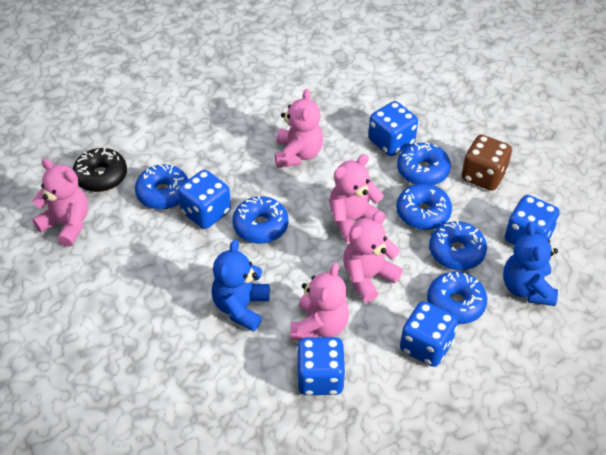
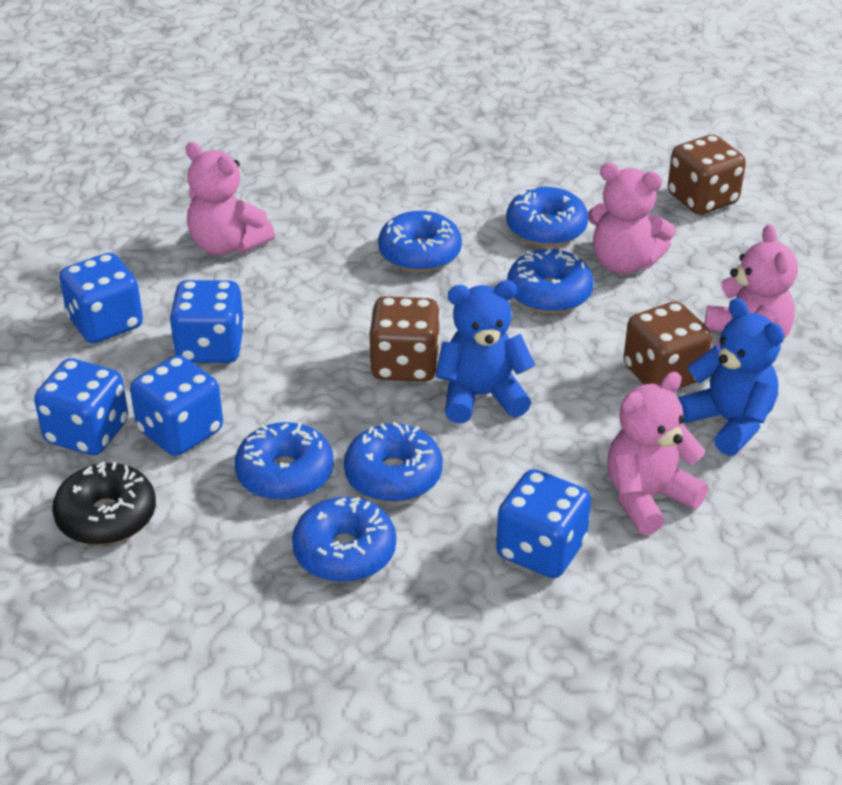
brown dice: [462,135,512,191] = 1 -> [369,296,441,382] [624,301,712,389] [668,135,746,215] = 3
pink teddy bear: [32,159,89,247] [275,89,323,168] [290,263,349,340] [329,154,386,243] [343,211,403,302] = 5 -> [186,142,275,255] [587,163,676,274] [607,372,708,535] [705,224,798,348] = 4

